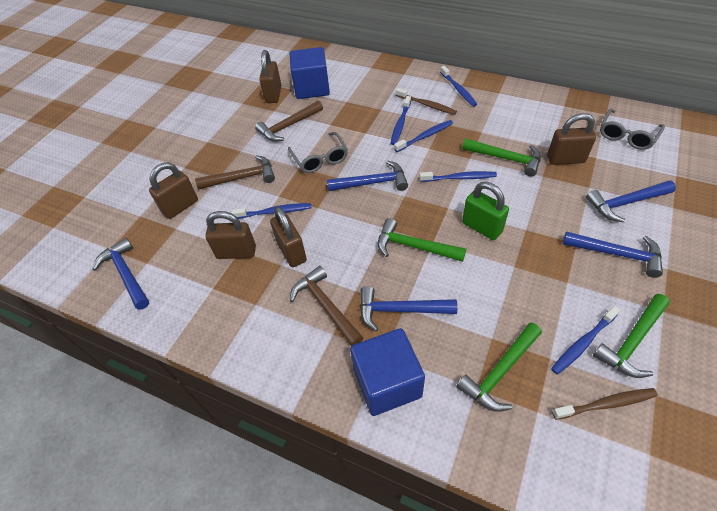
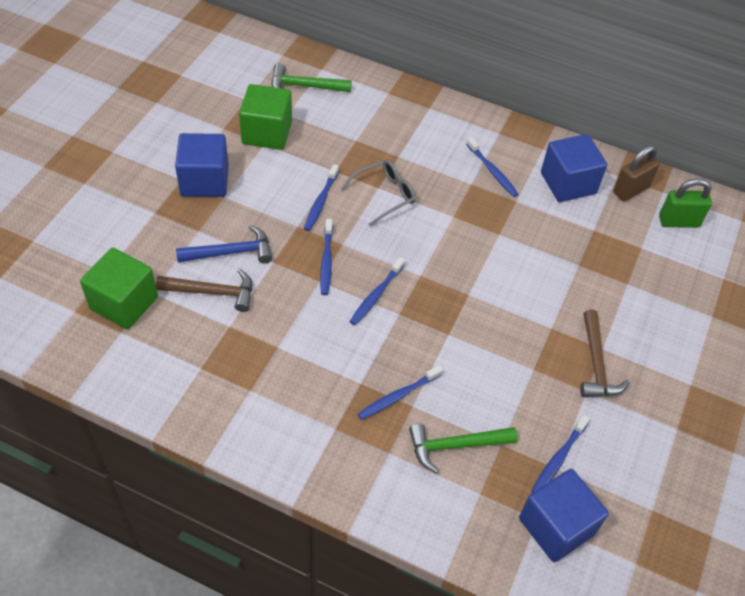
blue cube: [290,47,330,99] [350,328,425,416] = 2 -> [175,133,229,197] [519,469,609,562] [541,134,607,202] = 3
blue hammer: [92,238,149,310] [327,161,408,191] [360,286,457,331] [563,231,663,278] [586,180,676,222] = 5 -> [176,225,272,263] = 1
brown hammer: [195,155,275,190] [255,100,323,142] [290,266,364,346] = 3 -> [156,269,252,312] [580,310,630,397] = 2
brown padlock: [149,162,198,219] [205,211,256,259] [259,50,281,103] [270,206,307,267] [547,113,596,165] = 5 -> [613,145,660,202] = 1
brown toothbrush: [396,88,457,115] [552,388,658,420] = 2 -> none = 0
green cube: none = 0 -> [80,248,158,330] [239,84,292,150] = 2
green hammer: [378,218,466,262] [456,322,542,412] [462,138,541,177] [593,294,670,378] = 4 -> [272,63,352,92] [409,424,517,473] = 2
grey glasses: [288,132,348,173] [600,109,665,150] = 2 -> [341,159,416,226] = 1

